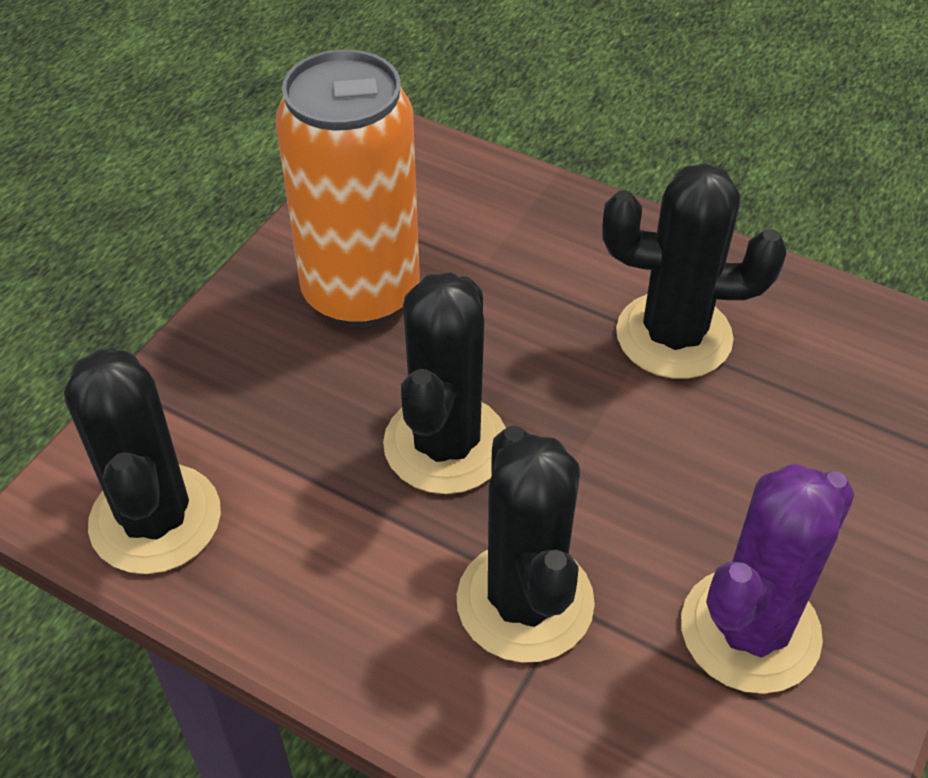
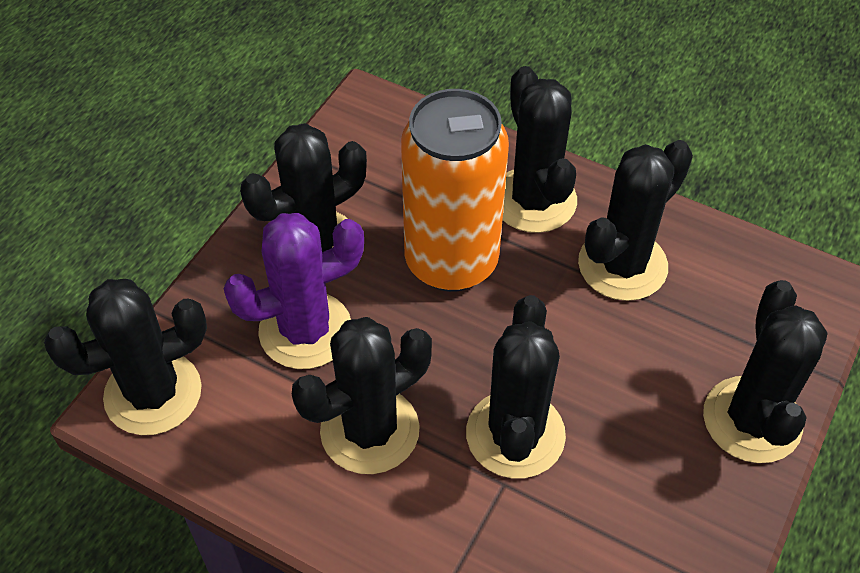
black cactus: [64,348,221,574] [383,272,506,494] [457,426,595,663] [602,163,786,379] = 4 -> [44,279,207,435] [240,123,367,252] [292,317,432,474] [466,295,566,478] [502,66,577,233] [578,140,693,301] [703,280,827,463] = 7

